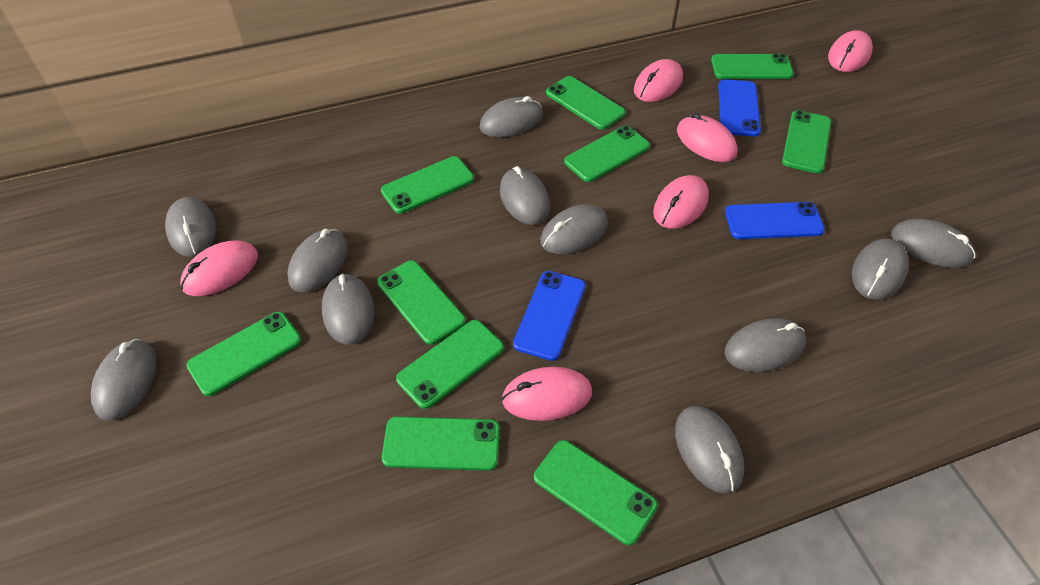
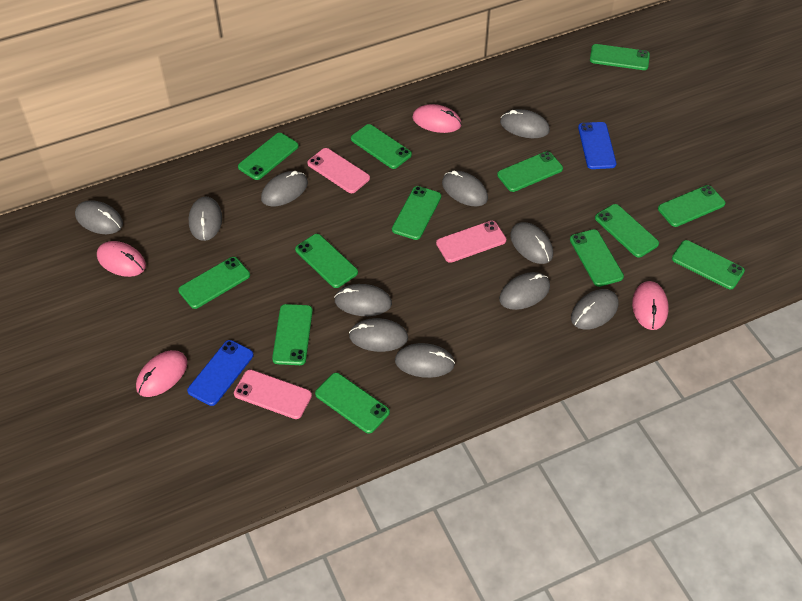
blue phone: [513,271,586,361] [718,79,761,137] [725,202,825,239] = 3 -> [187,340,254,406] [578,122,616,169] = 2
green phone: [186,312,301,396] [377,260,466,345] [381,156,474,214] [382,417,500,471] [396,320,504,409] [534,440,658,545] [546,76,626,130] [564,126,650,182] [711,54,793,79] [782,110,831,173] = 10 -> [178,257,250,309] [238,133,299,180] [272,304,313,365] [295,234,358,288] [315,373,390,434] [351,124,412,169] [392,186,441,240] [497,151,563,192] [570,229,624,287] [590,44,650,70] [595,204,659,258] [658,185,725,227] [672,240,745,289] = 13
pink mouse: [180,240,258,296] [502,367,592,421] [634,59,683,102] [653,175,709,229] [677,113,738,162] [828,30,873,72] = 6 -> [97,241,146,277] [136,350,187,397] [412,104,462,133] [632,281,669,330] = 4
pink phone: none = 0 -> [234,369,312,419] [307,148,370,193] [436,220,506,263] = 3

